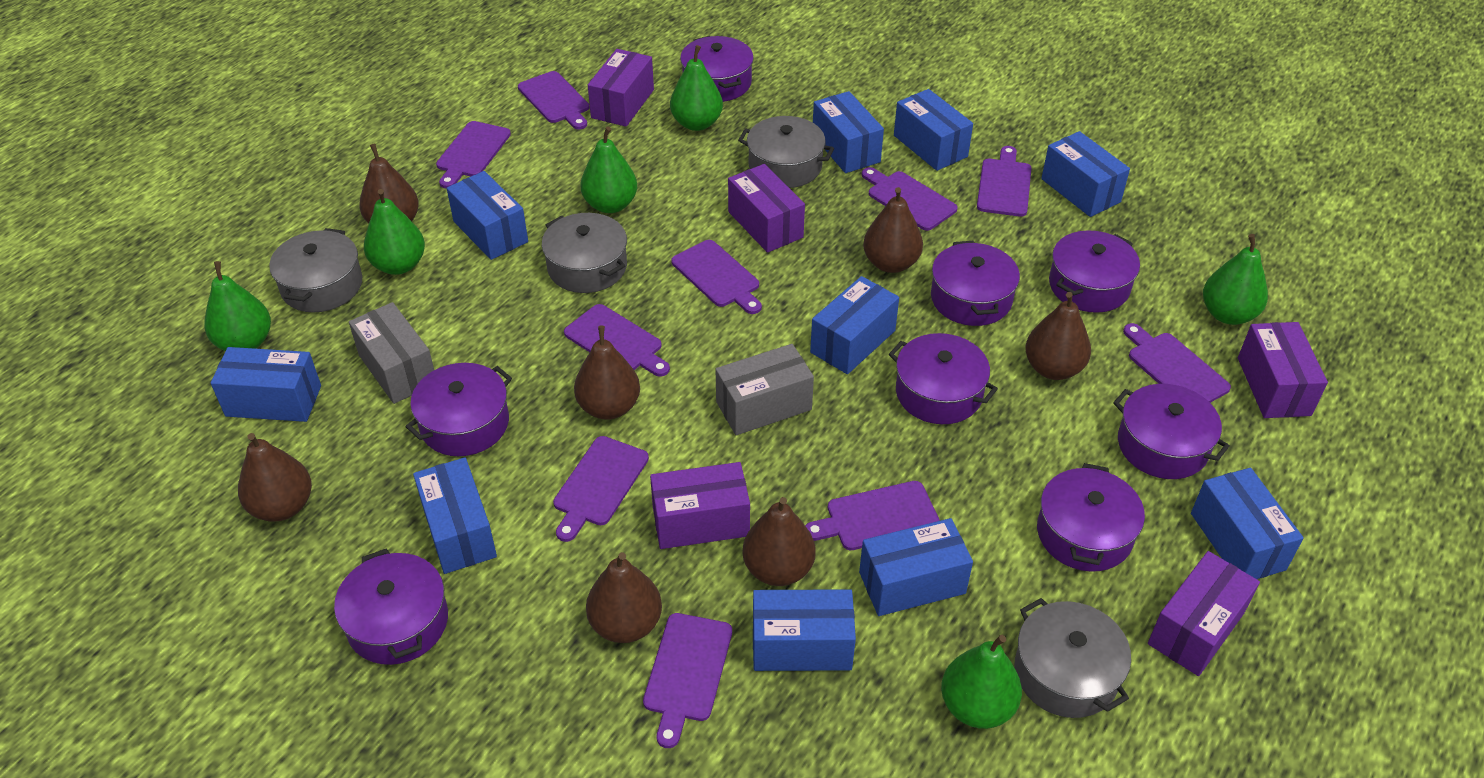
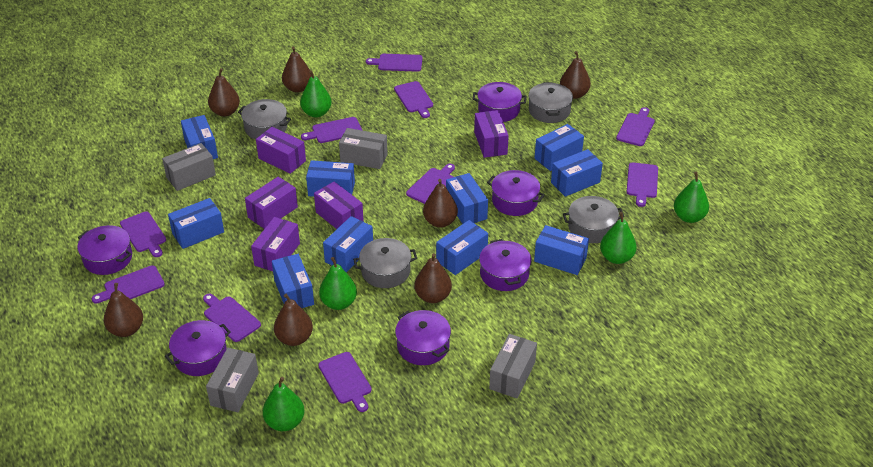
green pear: [204,261,271,351] [364,189,425,275] [581,127,637,213] [670,45,723,131] [941,635,1022,729] [1203,234,1268,325] = 6 -> [263,377,304,431] [300,70,332,118] [319,257,357,310] [600,212,637,264] [674,172,709,223] = 5
grey box: [349,302,434,404] [715,344,814,435] = 2 -> [162,143,216,191] [206,348,259,412] [339,128,388,169] [489,334,537,398] = 4
purple pot: [334,548,448,665] [405,363,512,456] [680,36,754,102] [889,333,998,424] [931,241,1020,326] [1037,463,1145,572] [1049,230,1140,313] [1113,384,1230,479] = 8 -> [77,225,132,275] [165,320,231,376] [395,310,451,365] [472,82,527,122] [479,239,532,291] [487,170,545,216] = 6

